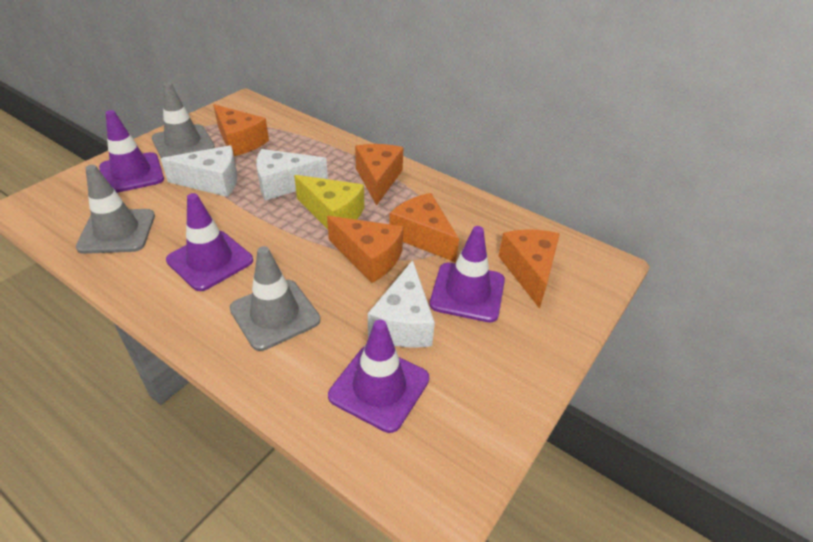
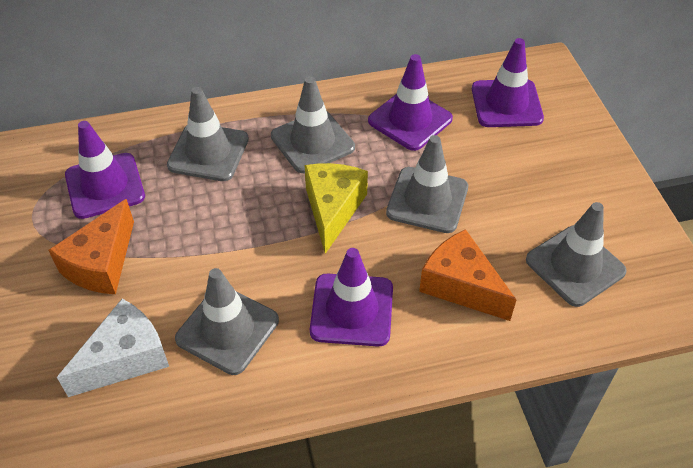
grey traffic cone: [76,165,155,254] [152,82,215,158] [230,246,320,351] = 3 -> [167,87,249,181] [175,268,279,375] [271,76,355,173] [386,135,468,233] [526,202,627,307] = 5
orange cheese: [213,104,269,156] [327,216,403,283] [355,144,403,206] [389,193,459,262] [499,230,560,309] = 5 -> [49,199,134,294] [419,229,517,321] = 2
white cheese: [161,145,237,197] [256,149,328,201] [368,260,435,348] = 3 -> [57,299,169,397] = 1

